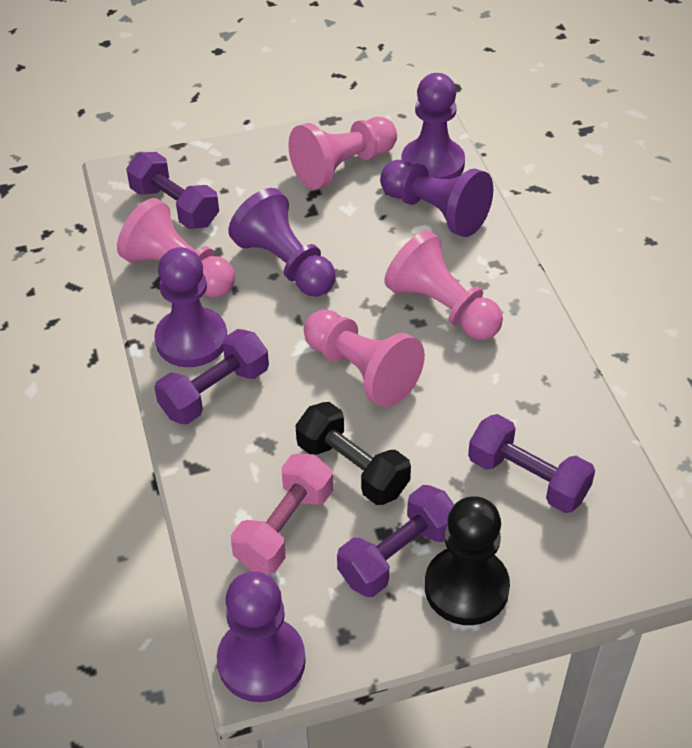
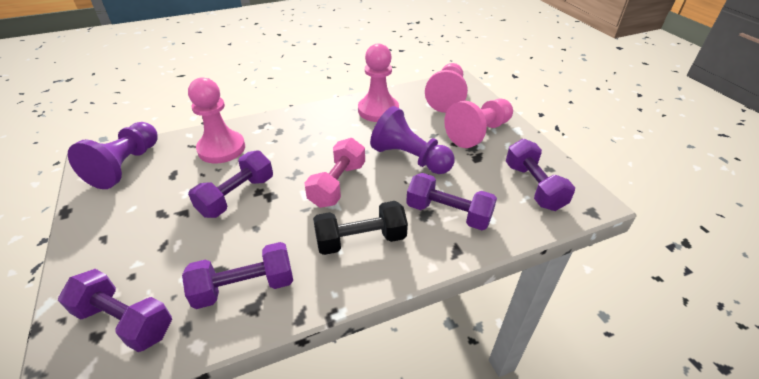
black pawn: [425,496,510,625] = 1 -> none = 0
purple dumbbell: [126,152,219,229] [154,329,269,424] [337,485,454,597] [468,414,595,513] = 4 -> [58,269,172,352] [182,242,293,309] [188,150,273,218] [406,173,497,230] [506,139,575,211] = 5
purple pawn: [155,247,227,367] [217,571,306,702] [228,188,336,296] [380,160,493,237] [401,73,465,179] = 5 -> [68,122,158,189] [370,106,455,174] = 2

